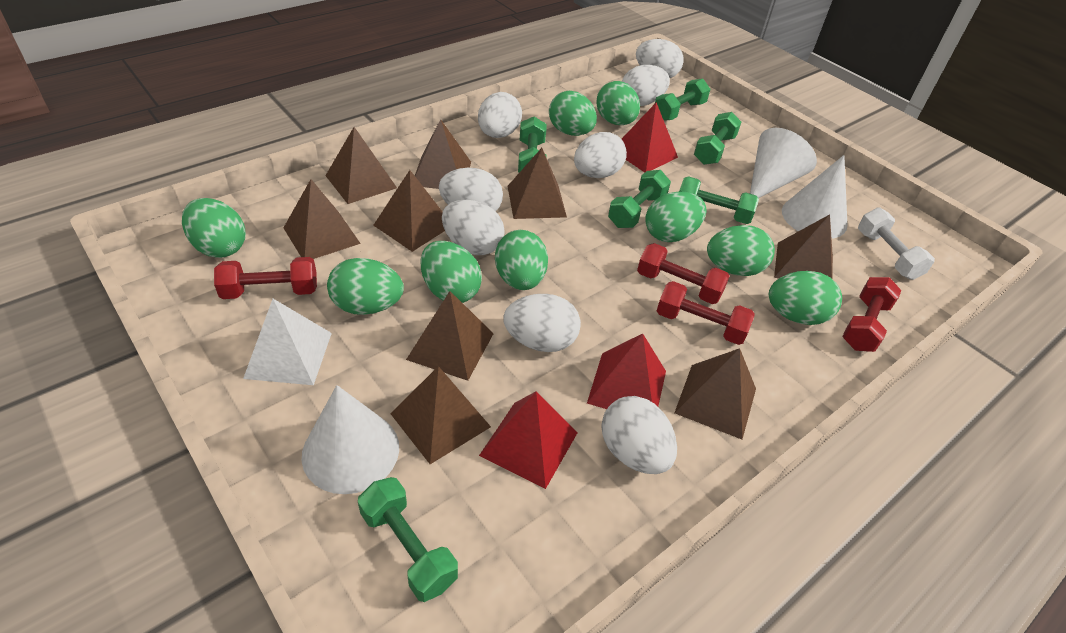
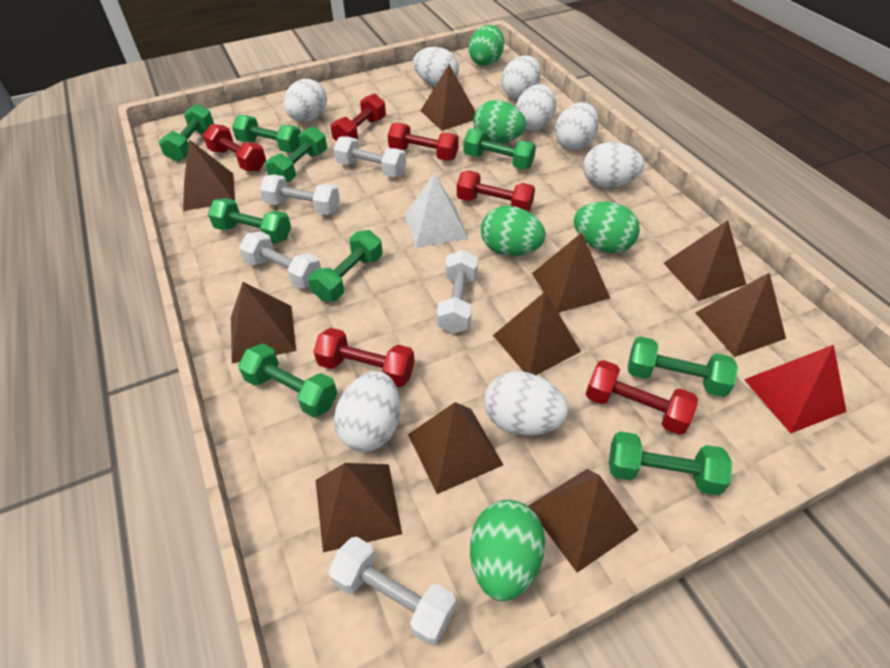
brown pyramid: [284,179,361,259] [325,127,397,204] [373,170,445,252] [390,366,491,464] [406,291,494,381] [415,119,471,189] [508,148,567,219] [675,348,756,439] [774,214,833,279] = 9 -> [183,140,235,211] [231,282,296,363] [316,463,402,552] [408,402,503,494] [420,64,475,131] [493,292,581,375] [528,469,638,573] [532,233,610,313] [663,220,746,301] [695,273,786,357] = 10
green dumbbell: [358,477,458,602] [518,117,546,172] [608,170,671,228] [655,78,711,121] [679,176,759,224] [694,112,741,165] = 6 -> [159,104,214,162] [208,198,291,244] [232,115,301,153] [238,344,338,417] [265,126,327,183] [308,230,382,301] [463,129,536,170] [609,431,732,495] [628,336,738,397] = 9
green egg: [182,198,246,258] [327,258,404,315] [421,241,482,303] [495,230,548,290] [549,91,597,136] [596,81,640,125] [645,191,706,242] [707,225,775,276] [769,271,842,325] = 9 -> [468,25,504,66] [470,500,545,601] [473,100,526,143] [481,206,546,256] [574,202,640,253] = 5
red dumbbell: [214,257,317,299] [637,243,730,304] [657,281,755,345] [842,277,901,352] = 4 -> [203,124,266,171] [313,328,415,387] [331,94,386,142] [388,123,459,161] [457,170,535,212] [586,360,698,435] = 6
red pyramid: [479,391,578,489] [587,333,666,409] [622,102,678,173] = 3 -> [744,345,847,434] = 1
white cone: [302,385,399,494] [750,128,817,198] [782,155,848,239] = 3 -> none = 0
white dumbbell: [858,208,935,280] = 1 -> [239,231,321,289] [260,174,340,215] [328,537,456,645] [334,137,406,177] [437,250,478,334] = 5

